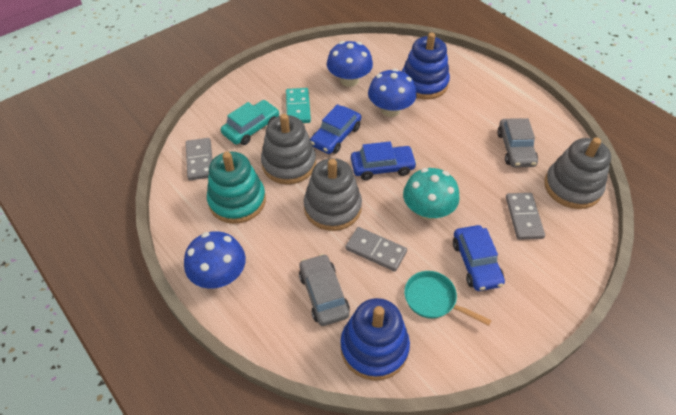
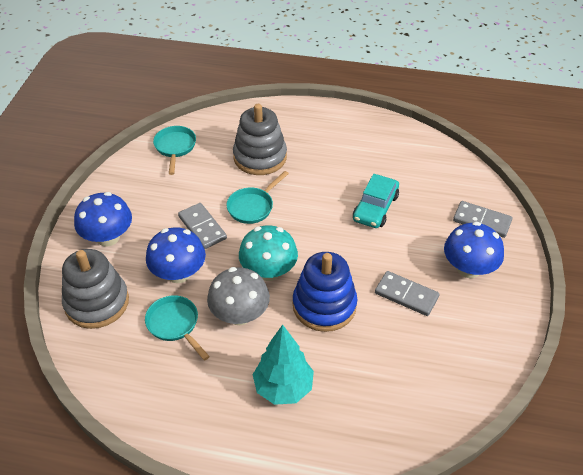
blue car: [310,104,361,154] [351,142,417,180] [453,225,505,291] = 3 -> none = 0
blue stacking toy: [340,298,410,381] [402,32,450,100] = 2 -> [293,252,357,332] = 1
grey car: [299,254,350,326] [497,118,538,167] = 2 -> none = 0
grey mushroom: none = 0 -> [207,267,270,325] = 1
grey stacking toy: [261,114,316,184] [304,158,362,231] [544,138,611,209] = 3 -> [62,249,129,329] [233,104,287,175] = 2
turquoise domino: [286,88,311,123] = 1 -> none = 0
turquoise pan: [404,271,492,326] = 1 -> [145,295,210,361] [153,126,196,175] [227,171,289,224] = 3
turquoise stacking toy: [207,152,266,224] = 1 -> none = 0
turquoise tree: none = 0 -> [252,325,314,405] = 1

